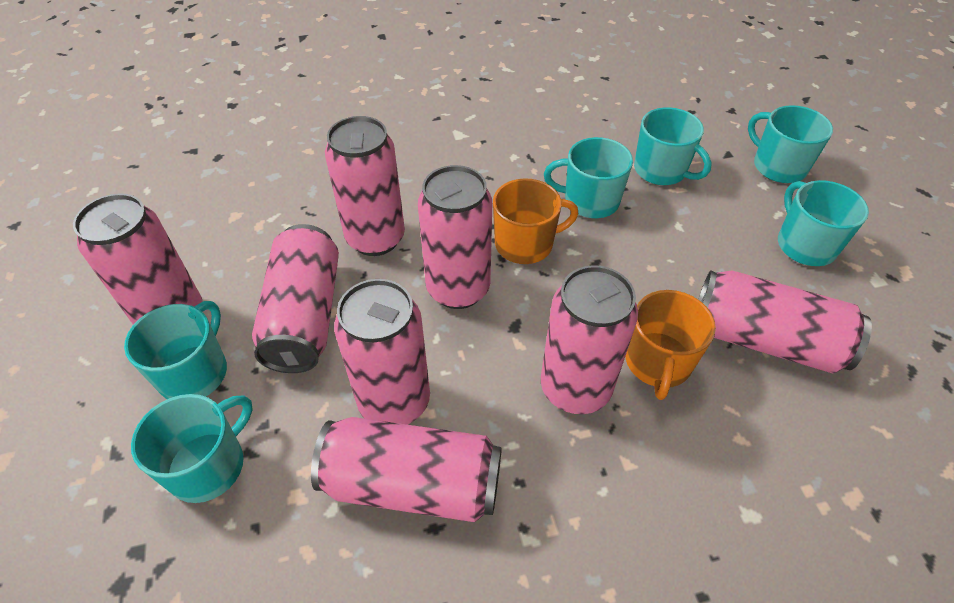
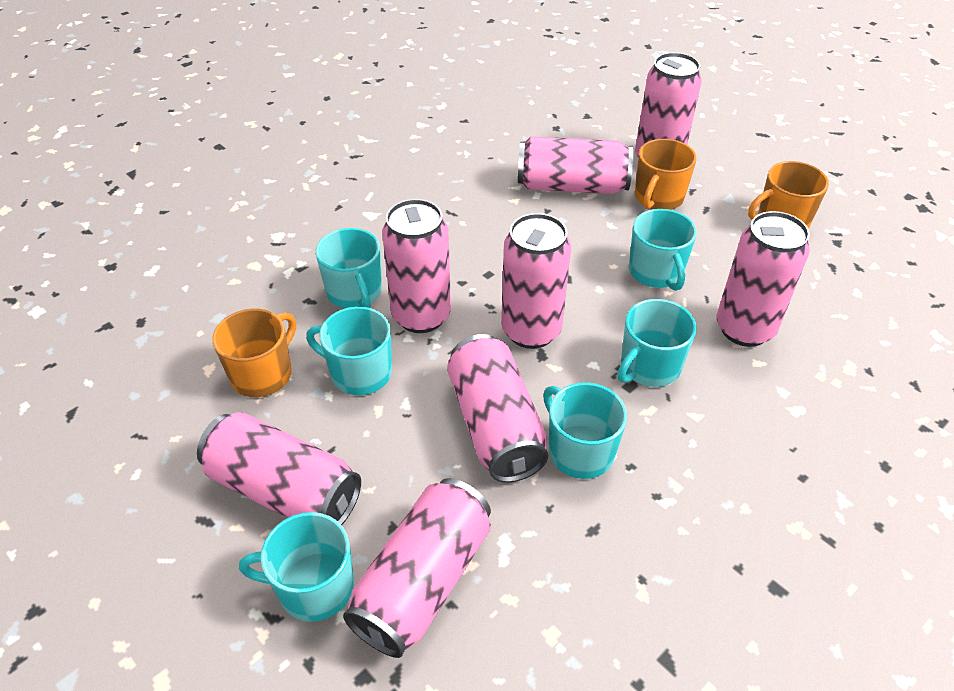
orange mug: [493,178,579,264] [626,290,716,400] = 2 -> [212,308,296,397] [635,139,697,210] [748,161,829,228] = 3

